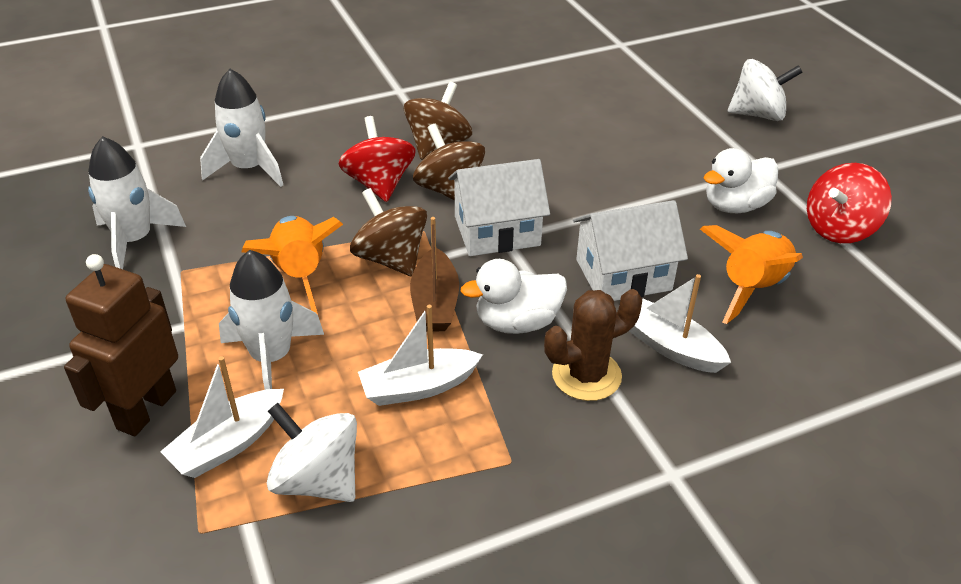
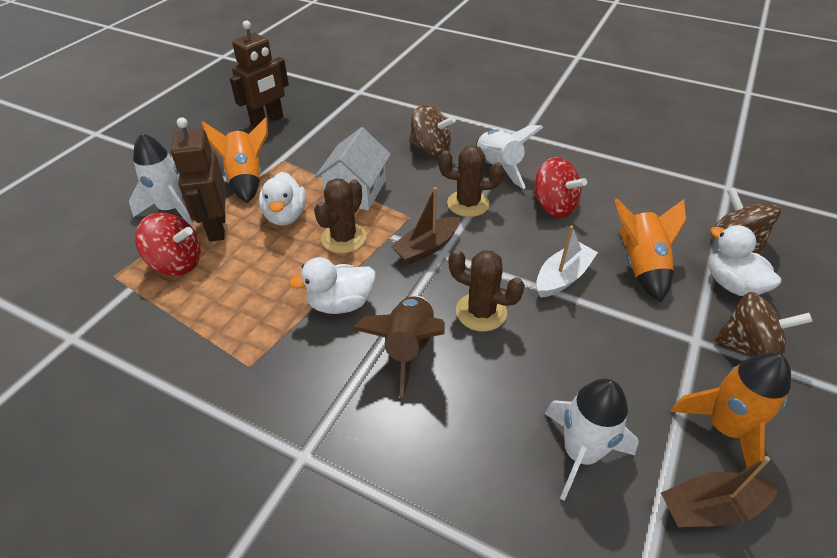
brown boat: [410,217,459,332] = 1 -> [391,187,460,264] [661,456,779,527] = 2
brown cactus: [544,289,642,401] = 1 -> [314,178,366,253] [439,145,504,217] [449,249,525,332] = 3
brown robot: [64,254,178,436] = 1 -> [171,117,226,242] [230,20,289,127] = 2
brown rocket: none = 0 -> [352,296,445,397] = 1
orange rocket: [242,216,343,315] [700,225,803,324] = 2 -> [202,117,268,203] [615,198,686,302] [671,352,791,468] = 3
white boat: [160,356,284,478] [358,305,483,406] [629,274,731,373] = 3 -> [536,225,598,298] = 1
white duck: [461,259,567,334] [704,148,778,214] = 2 -> [259,172,306,226] [289,257,376,314] [708,225,781,296] = 3
white house: [448,159,550,256] [573,200,688,301] = 2 -> [315,127,391,210] = 1
white spinning top: [267,403,357,502] [728,59,803,121] = 2 -> none = 0

